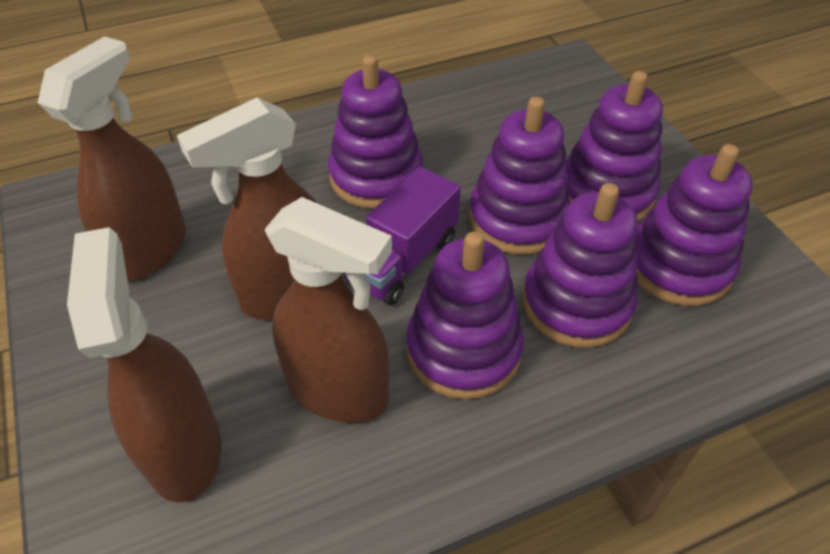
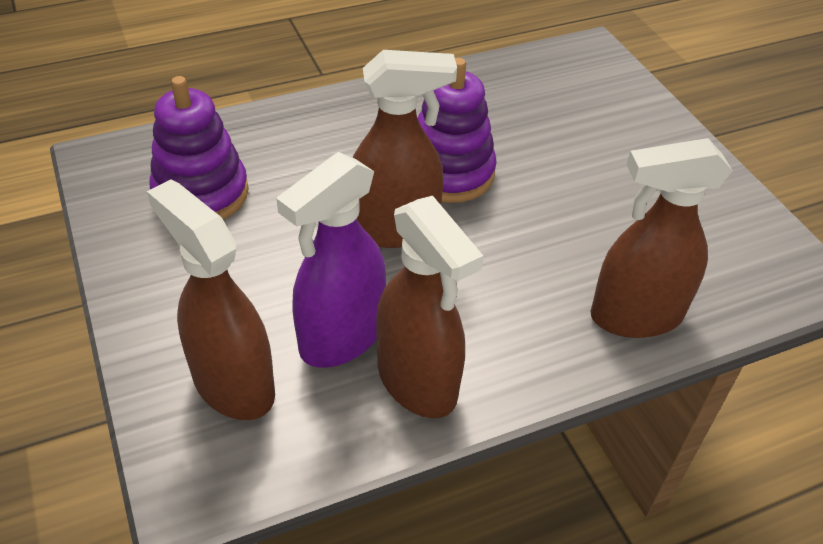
purple spray bottle: none = 0 -> [276,152,386,368] = 1
purple stacking toy: [328,55,423,209] [406,232,524,399] [469,97,570,254] [523,183,638,348] [566,71,663,222] [636,144,753,306] = 6 -> [149,76,249,220] [418,58,497,203] = 2
purple truck: [344,167,461,306] = 1 -> none = 0

